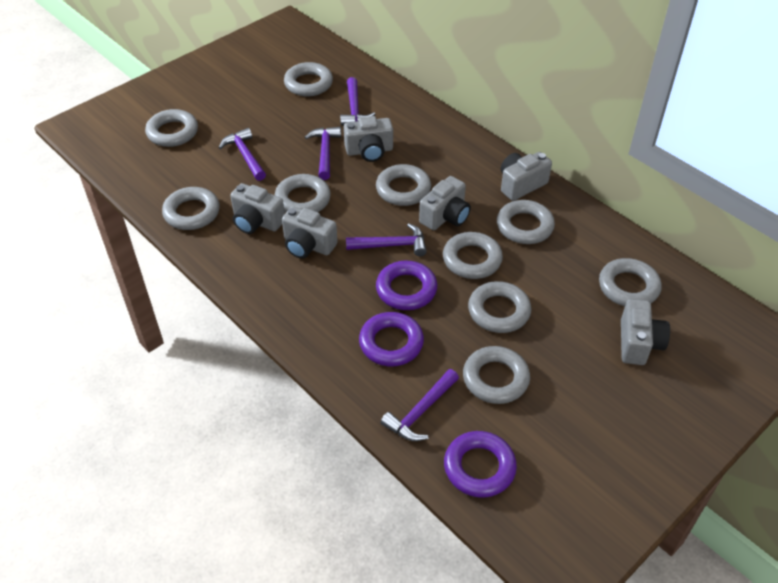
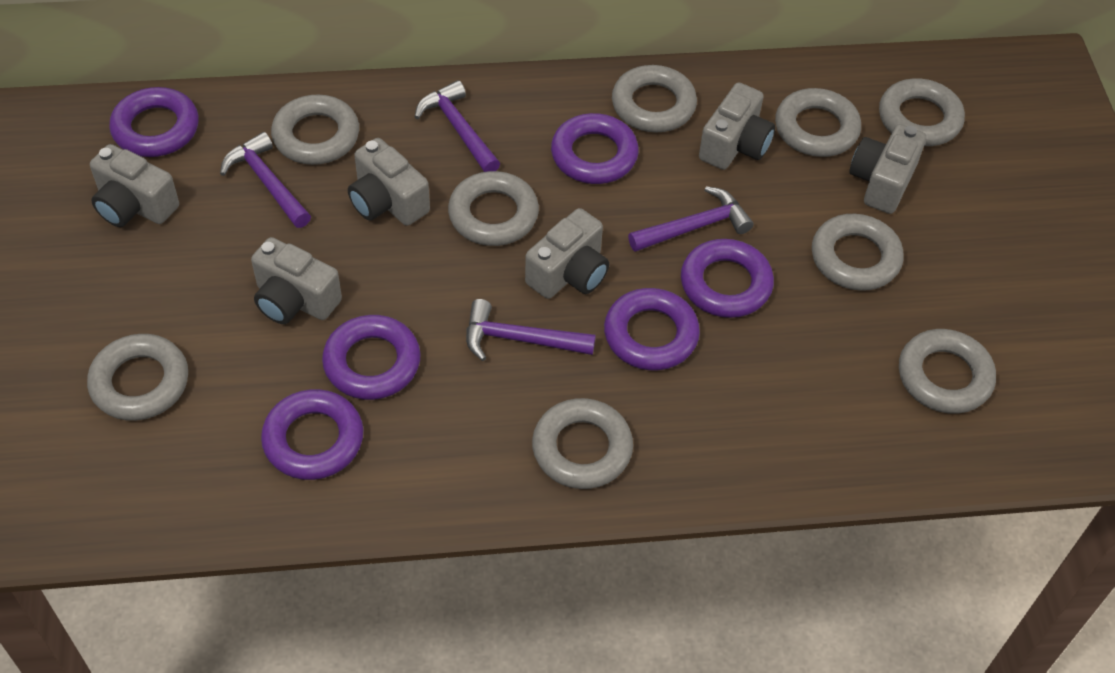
grey ring: [145,109,198,147] [162,187,220,230] [275,174,331,213] [284,62,333,96] [376,164,431,206] [443,232,503,279] [463,346,530,404] [468,281,531,333] [497,200,555,244] [599,258,662,306] = 10 -> [87,334,188,421] [271,95,359,165] [448,171,539,246] [532,398,633,489] [612,65,697,132] [775,88,861,157] [812,214,904,291] [879,79,965,146] [899,329,996,414] = 9
purple hammer: [219,128,266,181] [305,127,341,180] [340,77,375,126] [346,223,427,256] [380,369,459,441] = 5 -> [220,132,311,228] [415,80,500,172] [466,299,596,361] [628,186,753,252] = 4
purple ring: [359,312,424,366] [376,261,437,310] [444,431,517,498] = 3 -> [109,87,199,157] [261,389,363,480] [322,315,421,400] [551,113,639,184] [604,288,700,370] [681,239,774,318] = 6

